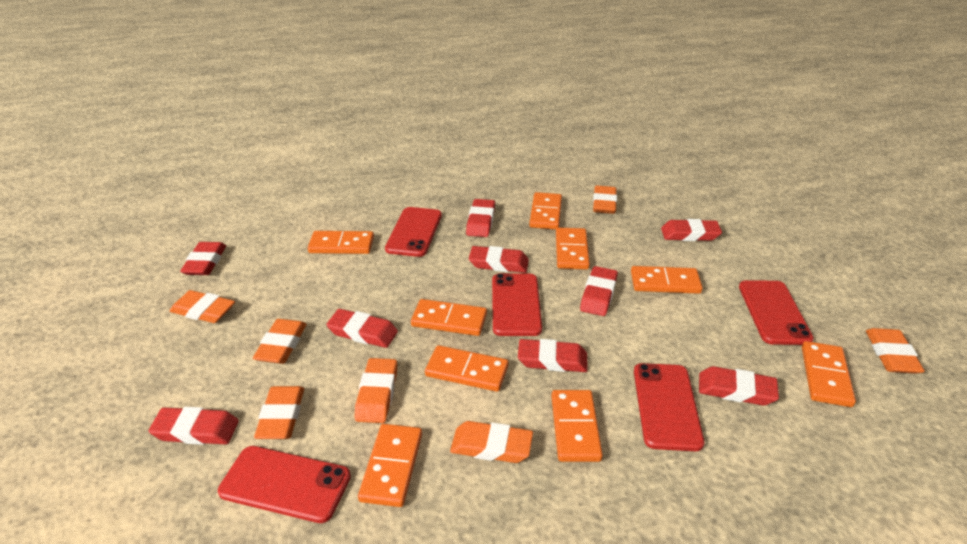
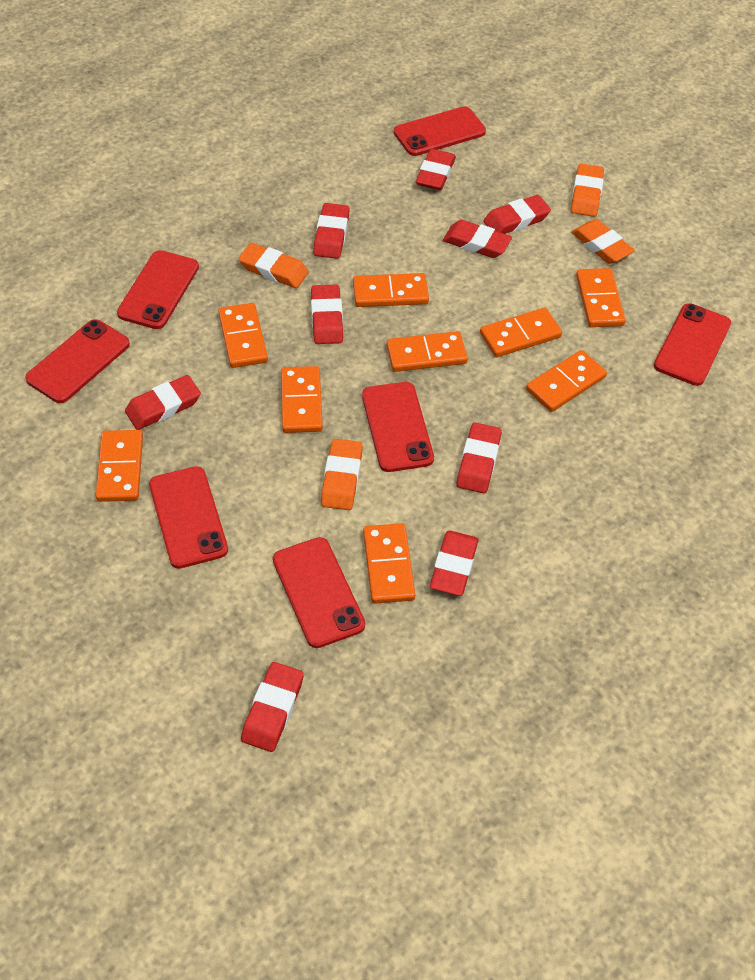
orange eraser: [170,290,235,323] [253,319,307,364] [254,386,304,439] [355,358,397,423] [450,421,533,463] [593,186,617,214] [866,328,925,374] = 7 -> [238,243,309,288] [321,439,363,510] [571,164,604,217] [571,219,635,264] = 4
red phone: [218,446,351,523] [385,207,442,257] [492,273,542,336] [634,363,704,451] [739,280,814,345] = 5 -> [25,319,130,403] [117,250,199,329] [149,466,228,569] [273,537,365,648] [362,382,434,472] [394,106,486,156] [654,303,731,386] = 7

